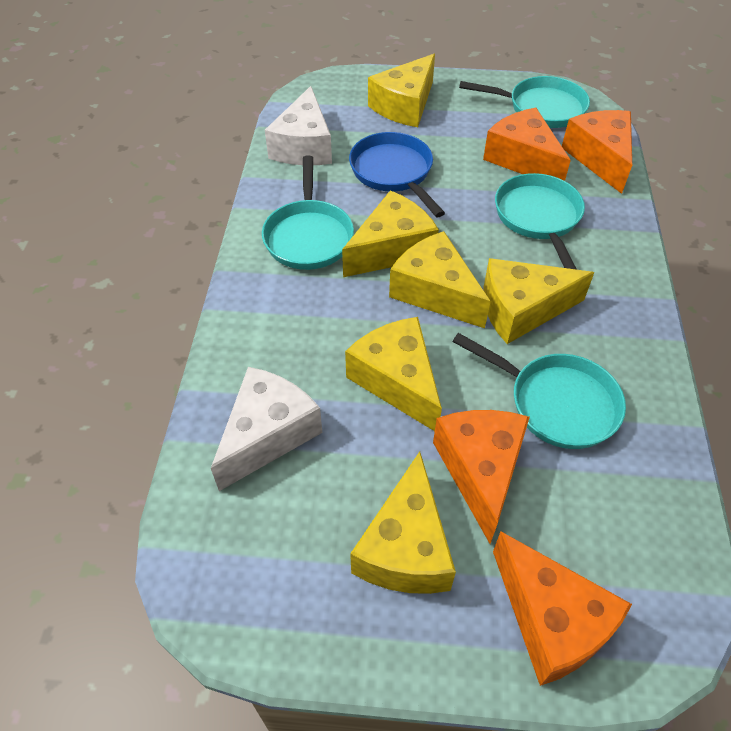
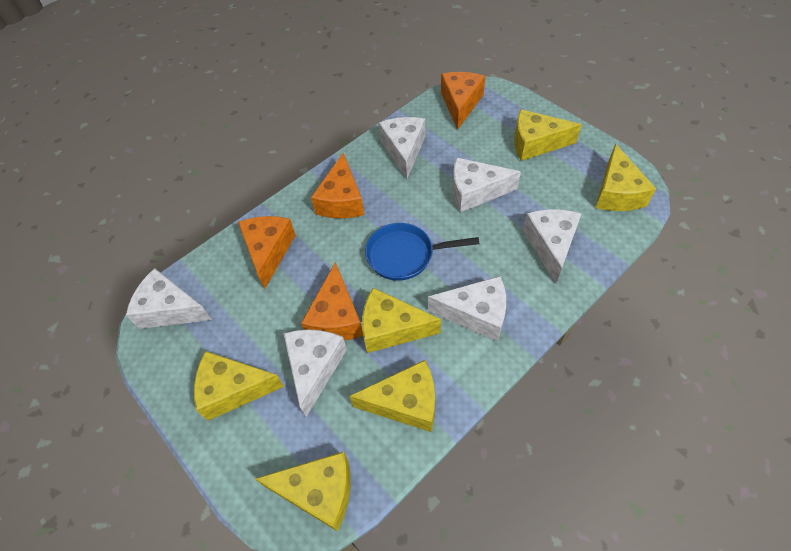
turquoise pan: [262,155,354,270] [452,333,626,449] [459,76,590,128] [495,173,585,270] = 4 -> none = 0
white cheese: [211,367,322,491] [265,86,332,165] = 2 -> [126,268,212,329] [283,330,347,417] [379,117,425,179] [428,276,506,341] [453,158,521,213] [523,209,582,284] = 6

